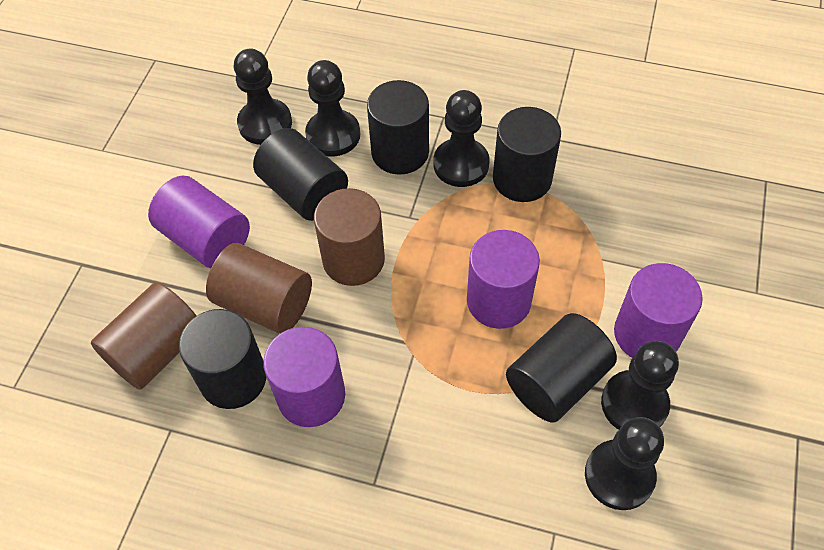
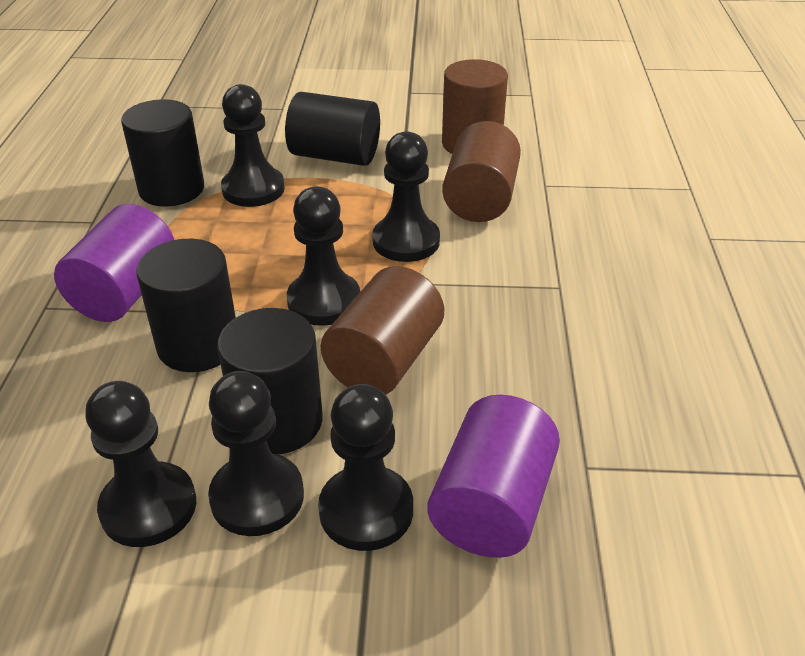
black cylinder: [179,309,266,409] [253,128,348,221] [367,80,429,175] [493,107,561,202] [506,313,617,423] = 5 -> [121,99,204,206] [136,239,236,372] [217,308,323,454] [285,92,380,166] = 4
black pawn: [234,49,292,145] [305,60,360,157] [434,90,490,187] [585,417,664,510] [601,341,679,430] = 5 -> [85,381,196,547] [208,371,304,536] [221,84,285,207] [287,187,360,326] [318,384,413,551] [372,131,440,262] = 6
purple cylinder: [148,176,250,268] [263,327,345,427] [467,230,540,329] [614,263,703,358] = 4 -> [54,204,174,322] [427,395,560,558] = 2

